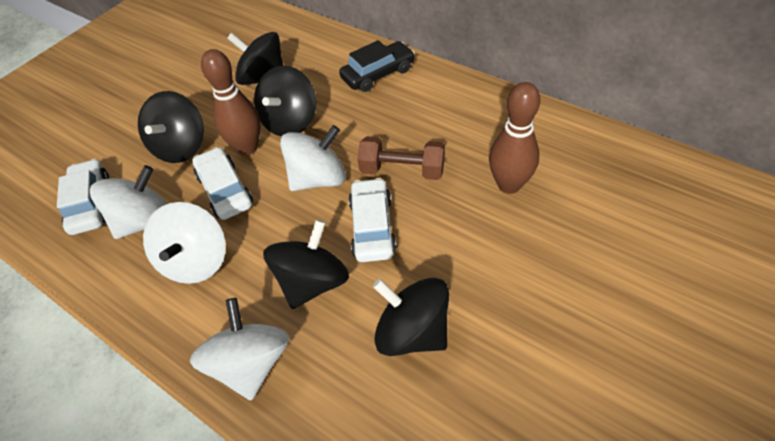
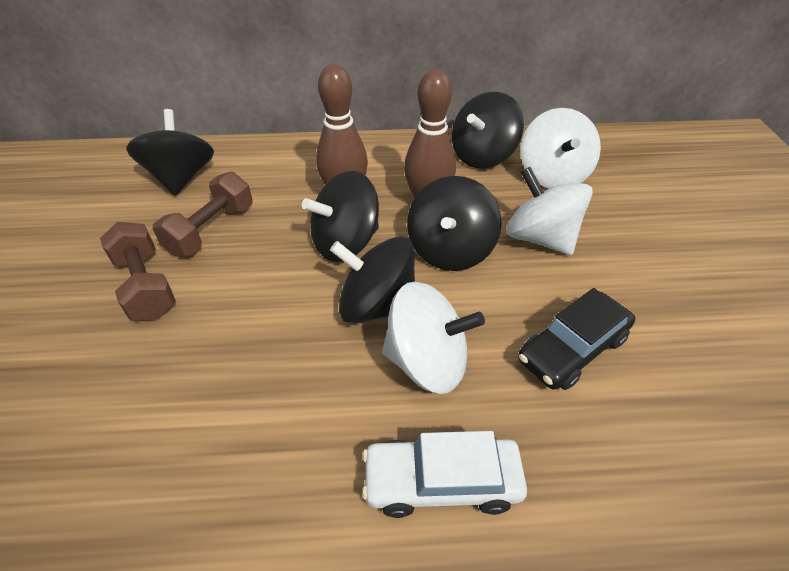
brown dumbbell: [358,136,445,180] = 1 -> [100,222,176,320] [152,171,252,257] = 2
white car: [57,159,109,235] [192,147,253,220] [348,178,397,262] = 3 -> [362,431,527,518] = 1
white spinning top: [90,165,167,239] [143,202,226,284] [190,298,289,400] [280,125,346,191] = 4 -> [382,282,485,394] [506,167,593,255] [521,108,601,189] = 3

